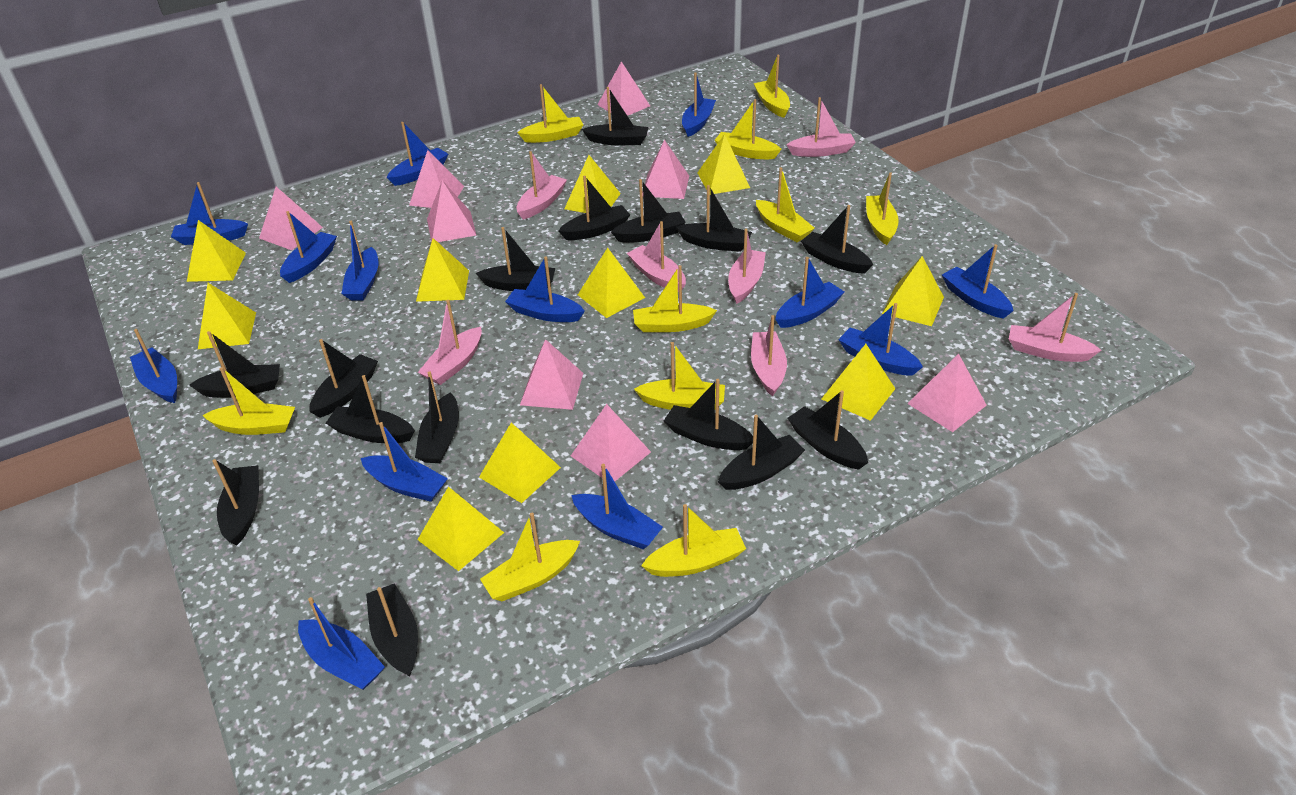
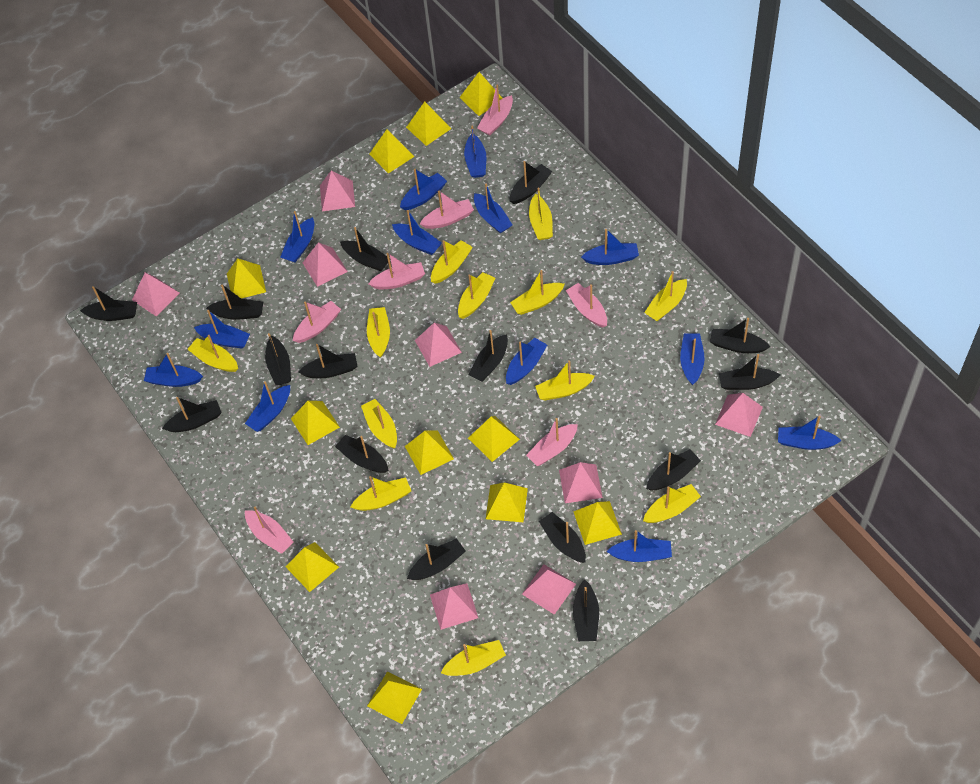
yellow boat: [202,367,295,435] [480,513,580,601] [517,84,583,143] [633,265,717,332] [634,342,725,410] [641,504,746,577] [714,99,781,159] [754,55,790,118] [756,167,815,242] [866,172,899,245] = 10 -> [187,335,238,372] [351,476,411,511] [361,399,397,449] [367,307,390,358] [431,240,473,284] [441,640,506,676] [458,272,496,319] [510,270,565,315] [529,188,553,240] [535,360,595,400] [643,484,701,523] [644,271,687,321] = 12
yellow pyramid: [187,220,246,282] [198,283,256,349] [416,238,469,302] [418,486,504,571] [479,423,561,503] [564,155,621,213] [578,248,645,318] [697,134,750,194] [821,344,895,421] [882,256,944,326] = 10 -> [227,258,266,299] [285,542,339,592] [291,401,340,445] [367,671,422,724] [369,129,415,173] [405,431,454,475] [406,102,451,146] [459,72,502,116] [468,416,520,462] [486,483,528,522] [573,501,622,545] = 11

